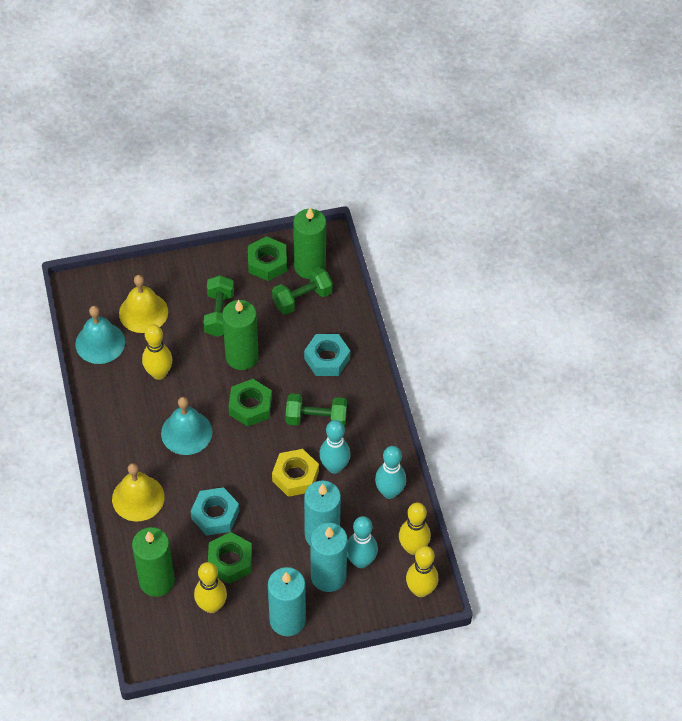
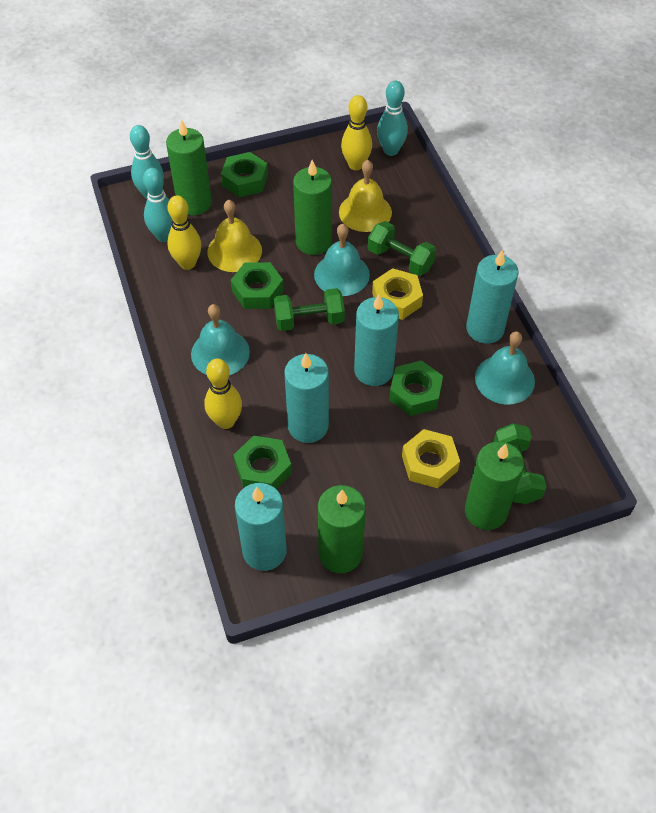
green candle: [132,527,175,597] [222,300,259,370] [293,207,326,279] = 3 -> [166,119,212,215] [293,160,332,255] [318,485,366,573] [465,441,524,530] = 4
green nut: [208,532,252,584] [228,379,272,427] [248,236,287,281] = 3 -> [221,152,268,197] [231,262,284,309] [234,435,292,489] [389,360,443,416] = 4
turquoise bell: [75,306,125,364] [161,397,213,455] = 2 -> [191,304,250,375] [314,224,370,296] [475,331,535,405] = 3
turquoise candle: [268,567,306,636] [304,481,341,546] [311,523,348,592] = 3 -> [235,483,287,571] [284,353,329,443] [354,294,399,386] [466,250,519,344] = 4
turquoise nut: [191,487,239,536] [304,334,350,376] = 2 -> none = 0
yellow bowling pin: [142,325,173,380] [194,562,227,613] [399,503,431,555] [406,546,438,597] = 4 -> [167,195,201,270] [205,358,242,429] [341,95,372,170] = 3
yellow nut: [272,449,319,497] = 1 -> [372,268,423,320] [402,429,460,488] = 2

